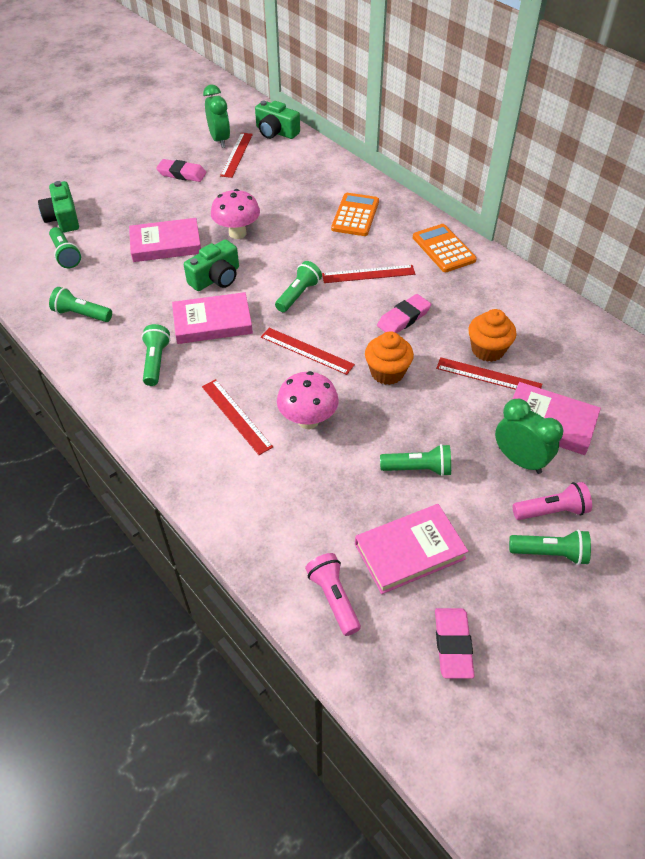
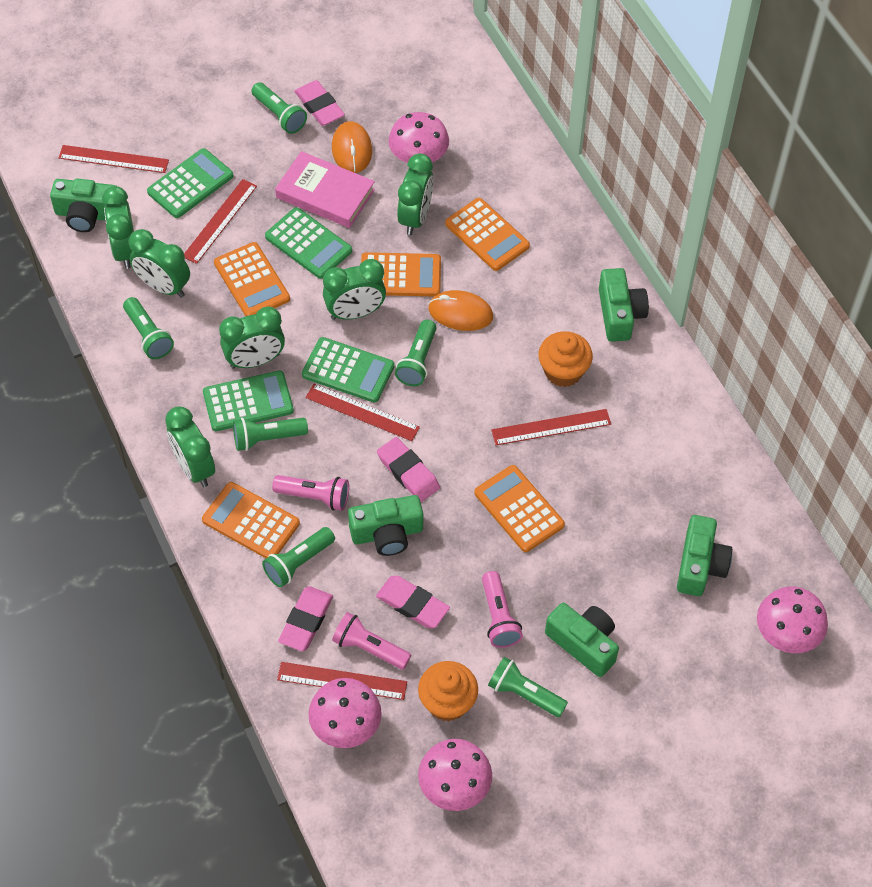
green calculator: none = 0 -> [147,148,233,218] [203,370,294,431] [265,207,352,279] [302,337,395,403] = 4
green camera: [38,181,79,232] [184,239,239,291] [255,101,300,139] = 3 -> [50,178,116,232] [348,495,423,556] [545,603,619,677] [599,268,649,342] [677,515,732,596] = 5
green clock: [203,85,230,148] [495,399,563,474] = 2 -> [102,186,134,269] [129,229,190,298] [165,407,215,487] [219,306,285,369] [323,259,386,320] [397,153,434,235] = 6
orange calculator: [331,193,379,236] [413,224,477,272] = 2 -> [202,482,300,558] [214,242,290,316] [361,252,441,297] [445,198,530,271] [474,465,565,552] = 5
orange mouse: none = 0 -> [332,121,372,173] [428,290,493,331] = 2
pink book: [129,218,201,262] [172,292,253,344] [355,504,468,594] [512,382,601,455] = 4 -> [275,151,375,228] = 1
pink eraser: [156,159,206,182] [377,294,431,333] [435,608,475,679] = 3 -> [278,586,333,651] [294,80,345,126] [376,576,450,628] [377,437,440,502] = 4
pink flashlight: [305,553,361,636] [512,482,592,520] = 2 -> [272,475,349,511] [332,612,411,670] [482,571,523,648] = 3
pink mushroom: [211,189,260,239] [277,371,339,429] = 2 -> [308,678,382,748] [388,112,449,163] [418,739,492,811] [757,586,828,653] = 4

